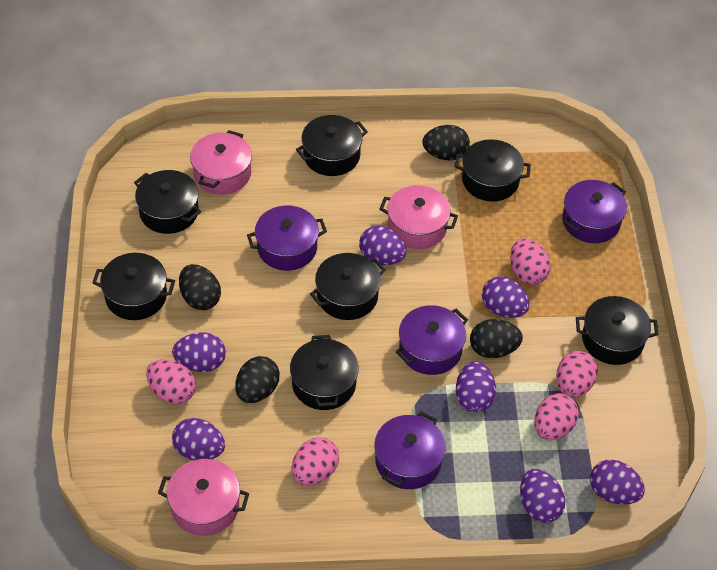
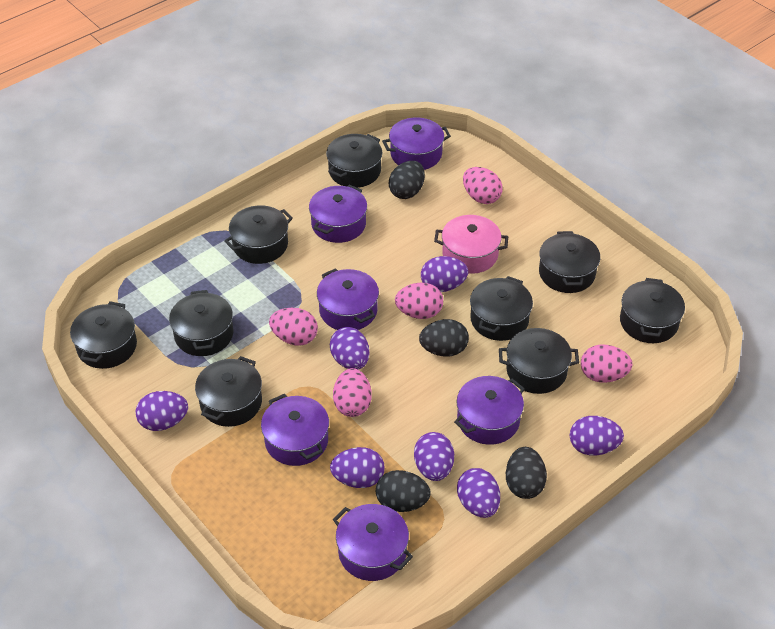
black pot: [92,253,175,320] [134,170,201,234] [290,335,359,410] [296,115,368,176] [310,253,386,320] [454,139,531,202] [576,296,659,365] = 7 -> [70,301,137,369] [169,290,233,356] [195,356,262,427] [224,205,293,264] [326,134,382,188] [470,276,533,341] [499,328,579,394] [539,231,600,293] [620,278,685,343] = 9
pink pot: [158,459,249,536] [190,130,252,195] [380,185,458,249] = 3 -> [434,215,508,274] = 1
purple pot: [247,205,327,271] [374,411,446,489] [396,305,468,375] [562,180,627,243] = 4 -> [261,394,329,466] [309,185,367,243] [317,268,379,330] [333,504,413,581] [382,117,451,170] [454,376,525,445] = 6

